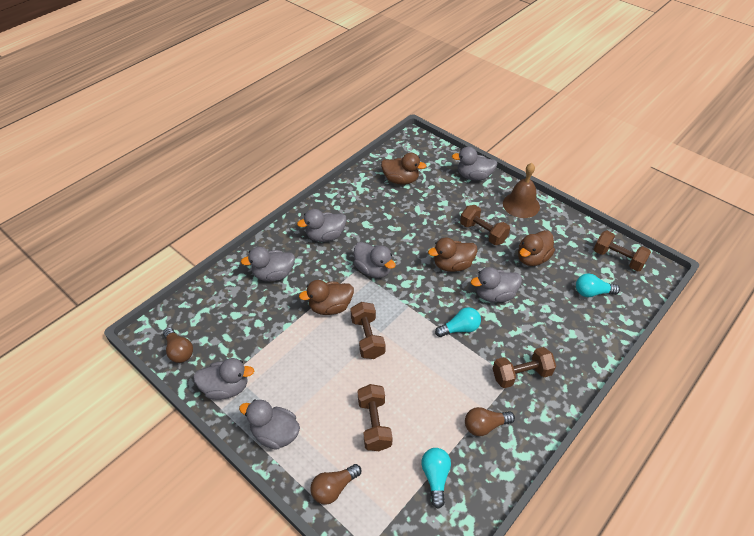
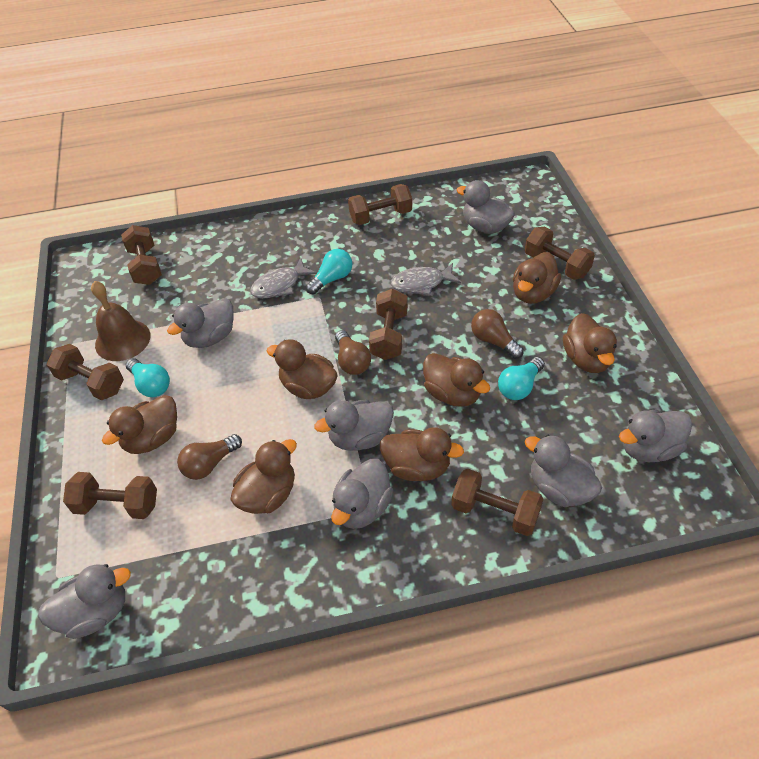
brown duck: [299,280,354,315] [381,153,427,185] [428,237,478,272] [518,230,555,266] = 4 -> [102,395,177,454] [231,439,297,514] [267,339,338,399] [380,427,464,481] [423,353,490,407] [513,252,561,304] [563,313,617,373] = 7
brown dumbbell: [350,302,386,359] [358,384,393,451] [460,205,510,245] [492,347,556,388] [594,230,651,272] = 5 -> [47,344,124,400] [63,472,157,519] [121,225,162,285] [348,184,412,225] [369,289,408,360] [451,469,544,536] [525,227,595,280] = 7
grey fish: none = 0 -> [250,258,317,299] [391,263,461,296] = 2

